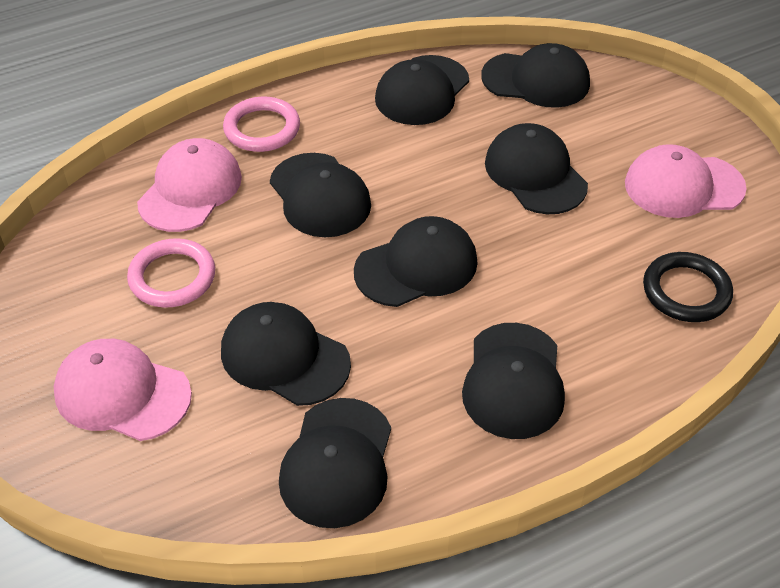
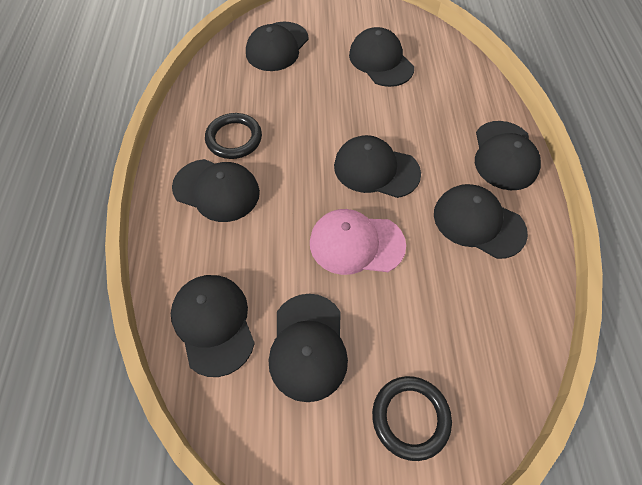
black ring: [643,252,733,322] = 1 -> [205,113,262,159] [372,376,452,461] = 2
pink cap: [54,339,192,441] [137,138,242,232] [625,144,747,218] = 3 -> [310,209,406,275] = 1
pink ring: [127,238,215,308] [223,97,300,152] = 2 -> none = 0

